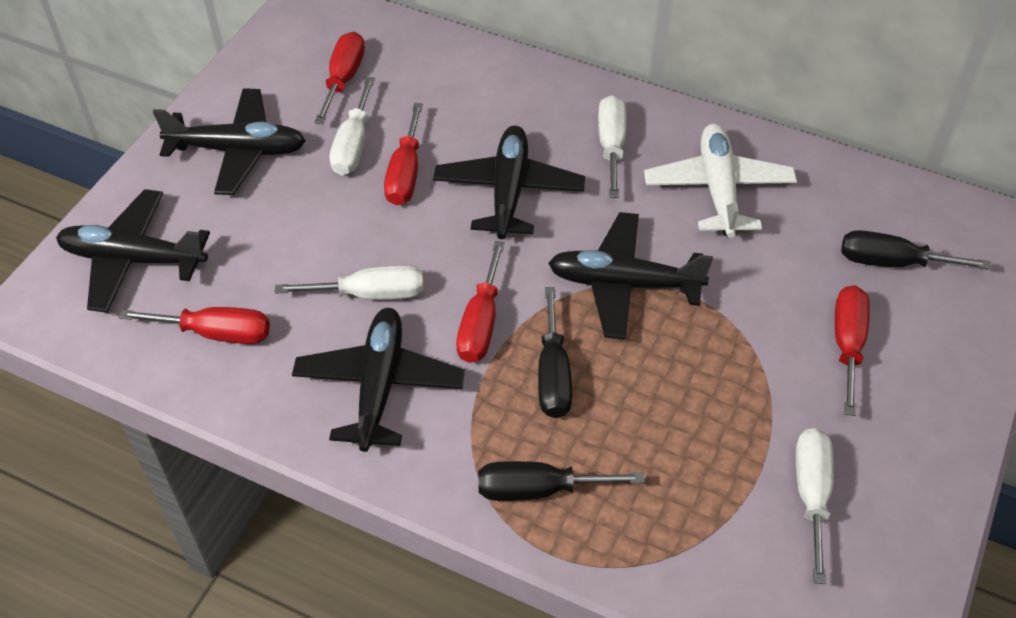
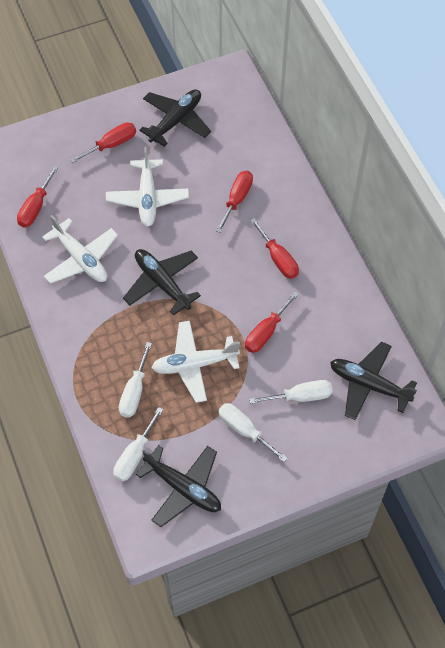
black plane: [56,189,210,313] [153,88,306,195] [292,308,465,452] [433,126,585,239] [548,212,713,340] = 5 -> [123,249,201,316] [136,445,221,527] [139,89,211,147] [330,342,417,420] = 4
black screwdriver: [478,461,645,501] [538,287,572,418] [841,230,991,269] = 3 -> none = 0
white plane: [644,124,797,238] = 1 -> [42,215,118,284] [106,147,189,227] [151,321,240,403] = 3

